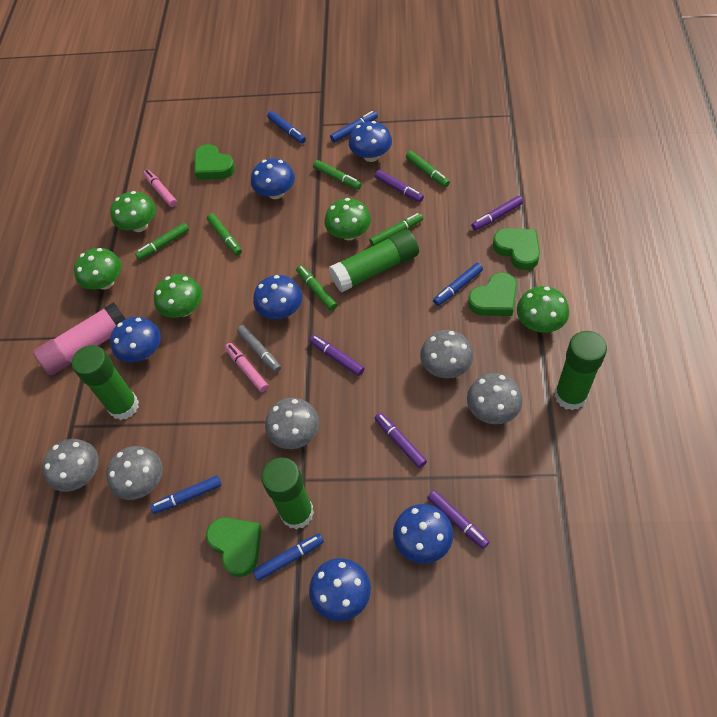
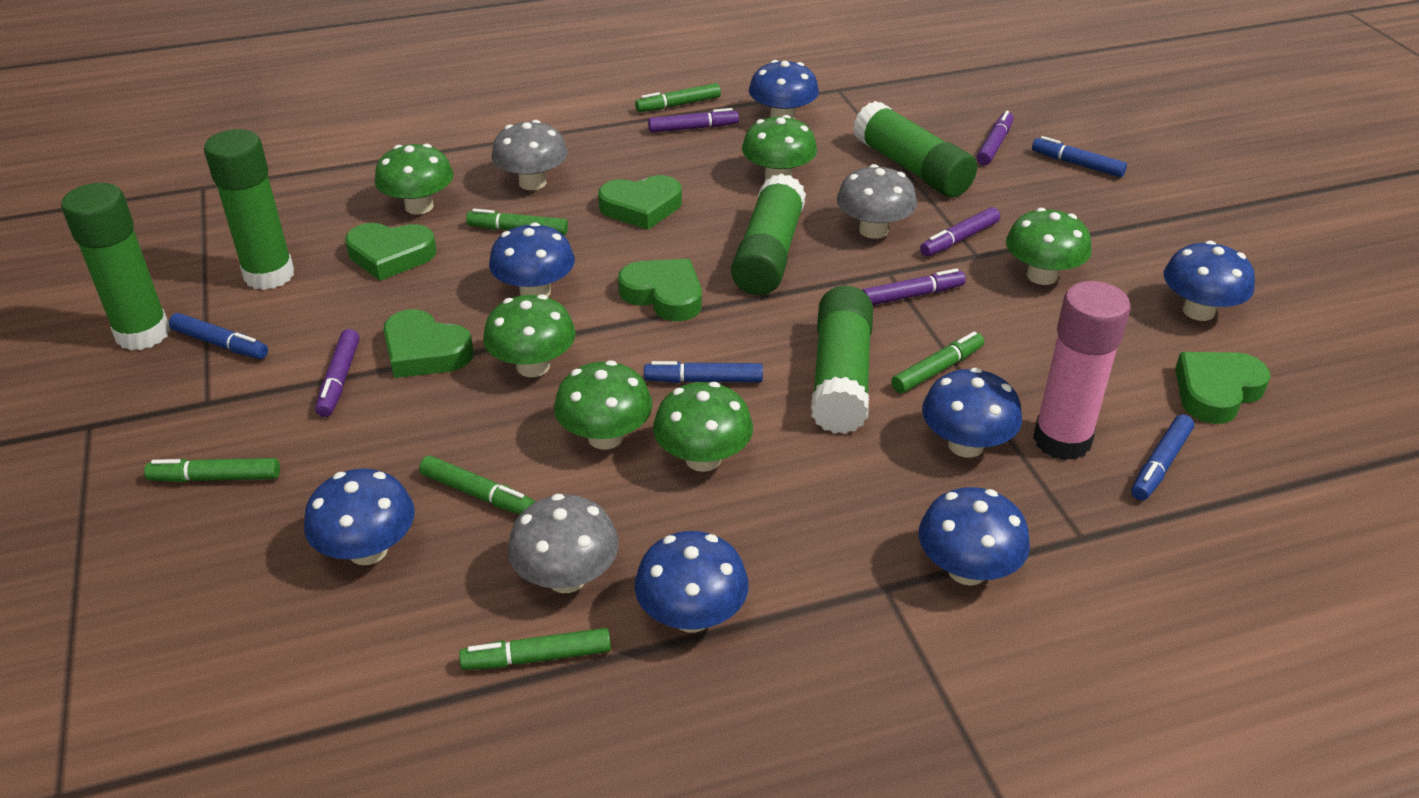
blue marker: [150,476,221,514] [253,534,324,581] [267,111,306,144] [330,111,378,143] [433,263,483,306] = 5 -> [169,313,268,359] [644,361,763,383] [1032,136,1127,177] [1131,414,1194,501] = 4
blue mushroom: [110,317,161,363] [251,158,295,199] [253,275,302,319] [309,558,371,621] [349,121,392,162] [393,504,453,564] = 6 -> [304,469,415,565] [489,222,575,297] [634,531,749,632] [749,60,819,119] [919,487,1030,586] [922,368,1022,458] [1164,241,1255,321] = 7
green glue stick: [72,345,139,420] [261,457,314,530] [329,229,419,292] [554,331,607,410] = 4 -> [61,183,170,350] [204,129,294,290] [731,174,806,295] [811,286,873,434] [853,101,977,197] = 5
green heart: [194,144,235,180] [206,517,262,577] [468,272,517,316] [493,228,540,270] = 4 -> [345,223,436,281] [383,309,474,378] [598,175,682,230] [618,259,702,321] [1175,352,1270,424] = 5
green mushroom: [74,248,122,290] [111,191,156,232] [154,274,202,318] [325,198,371,240] [517,286,569,333] = 5 -> [375,144,454,215] [483,294,576,377] [554,360,652,450] [653,382,753,472] [742,115,817,180] [1006,208,1092,285] = 6
grey marker: [237,325,281,373] = 1 -> none = 0
grey mushroom: [42,439,99,492] [106,446,163,500] [265,397,319,449] [420,330,473,378] [467,373,523,424] = 5 -> [491,120,568,190] [508,494,619,593] [837,164,917,239] = 3
pink marker: [143,170,177,207] [225,343,269,392] = 2 -> none = 0

